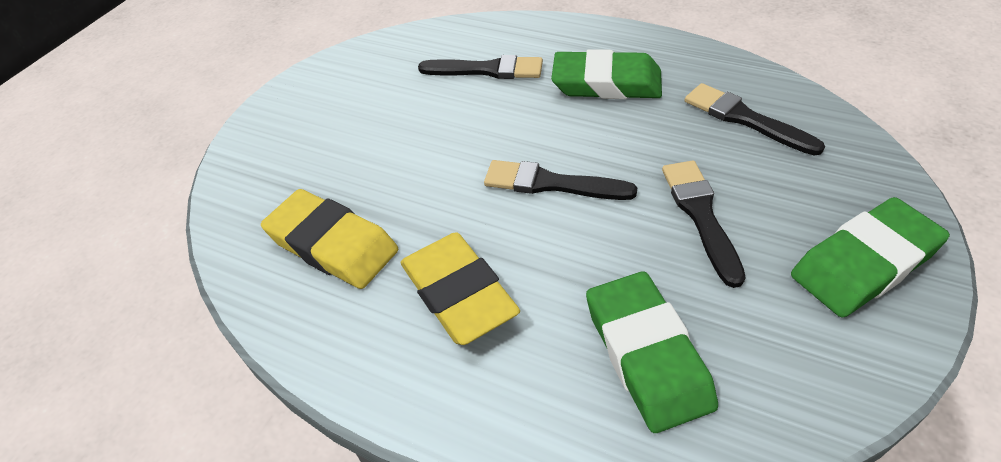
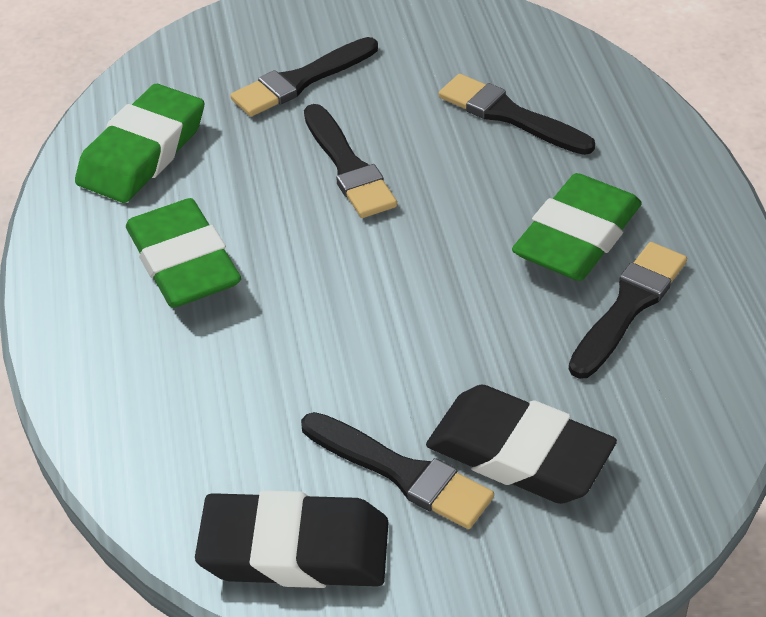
black brush: [418,55,543,79] [484,160,637,200] [662,160,746,288] [685,83,825,156] = 4 -> [230,37,378,117] [301,412,494,529] [304,104,397,218] [439,74,595,155] [569,242,687,379] = 5
black eraser: none = 0 -> [195,490,388,588] [426,385,617,504] = 2
yellow eraser: [261,189,398,289] [400,232,520,345] = 2 -> none = 0

